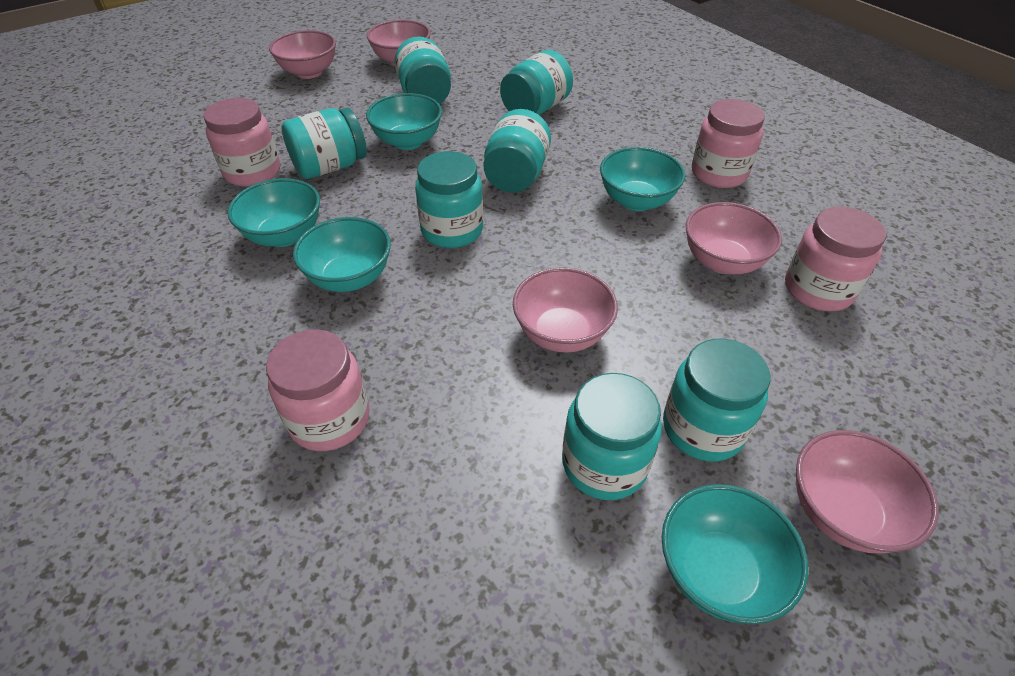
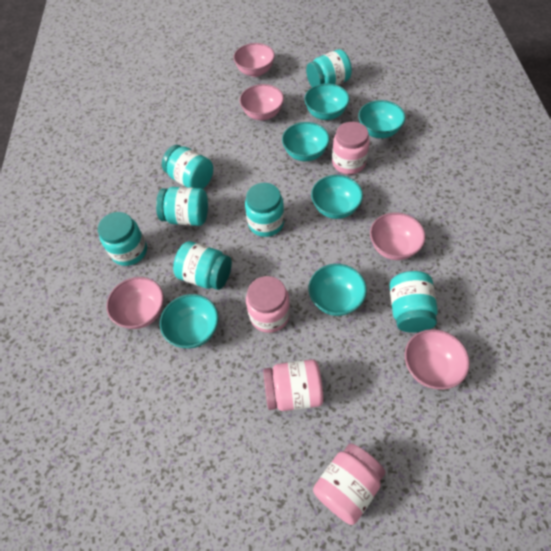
turquoise bowl: [227,178,320,247] [293,217,391,292] [366,93,442,150] [600,147,685,211] [662,484,809,624] = 5 -> [160,294,219,349] [282,122,330,161] [304,83,350,120] [308,264,367,316] [311,175,363,219] [358,100,406,138] = 6

